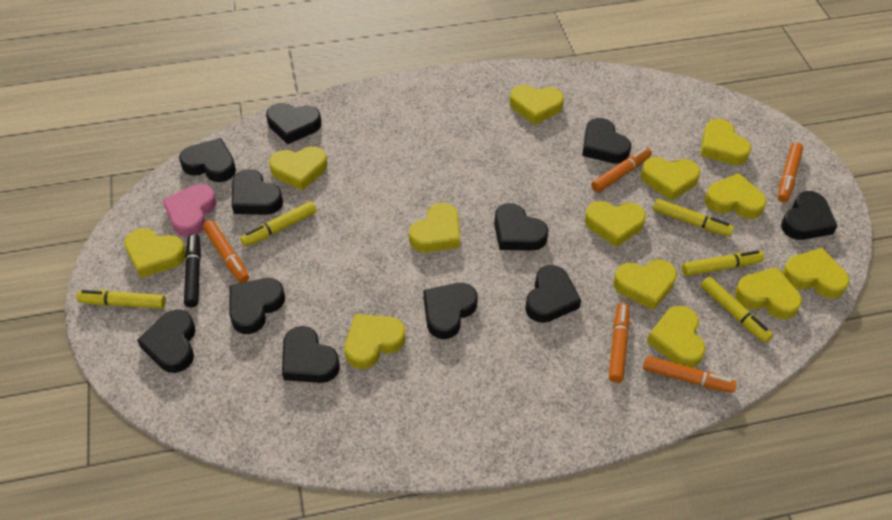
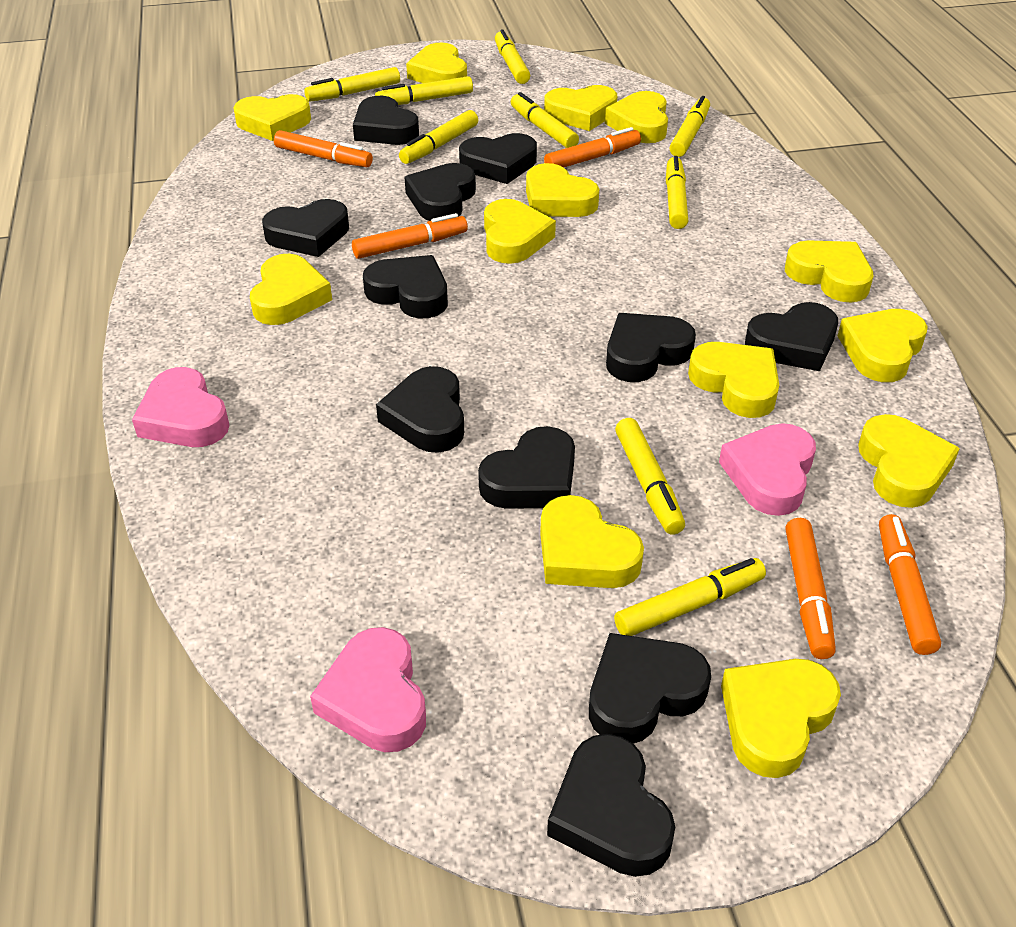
black marker: [184,234,201,307] = 1 -> none = 0
pink heart: [163,184,217,237] = 1 -> [132,367,229,447] [310,627,426,752] [719,423,816,516] = 3
yellow marker: [77,290,166,309] [240,201,317,247] [653,199,734,237] [682,250,764,276] [701,277,773,343] = 5 -> [304,67,400,102] [375,76,473,105] [399,110,478,164] [495,29,530,84] [511,92,579,148] [614,558,766,636] [615,418,685,535] [666,156,688,229] [669,96,710,157] = 9

